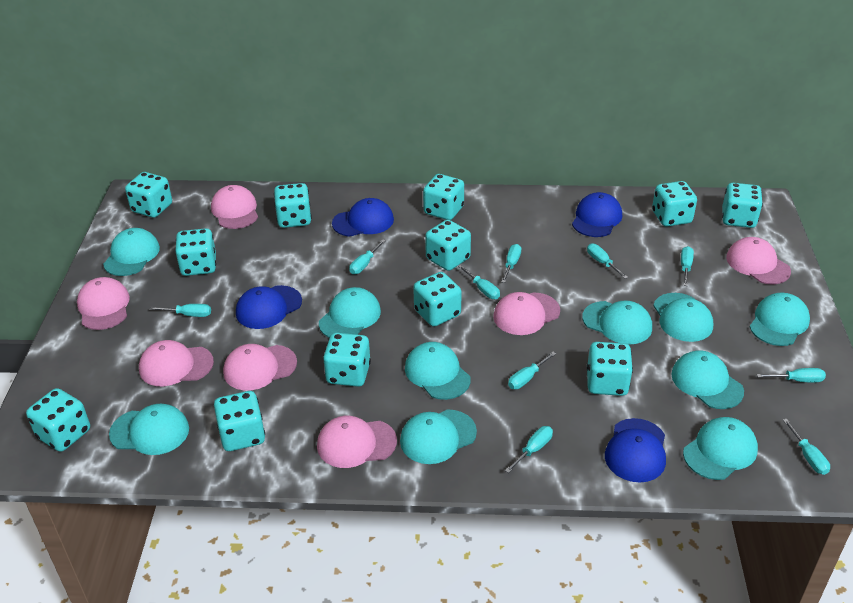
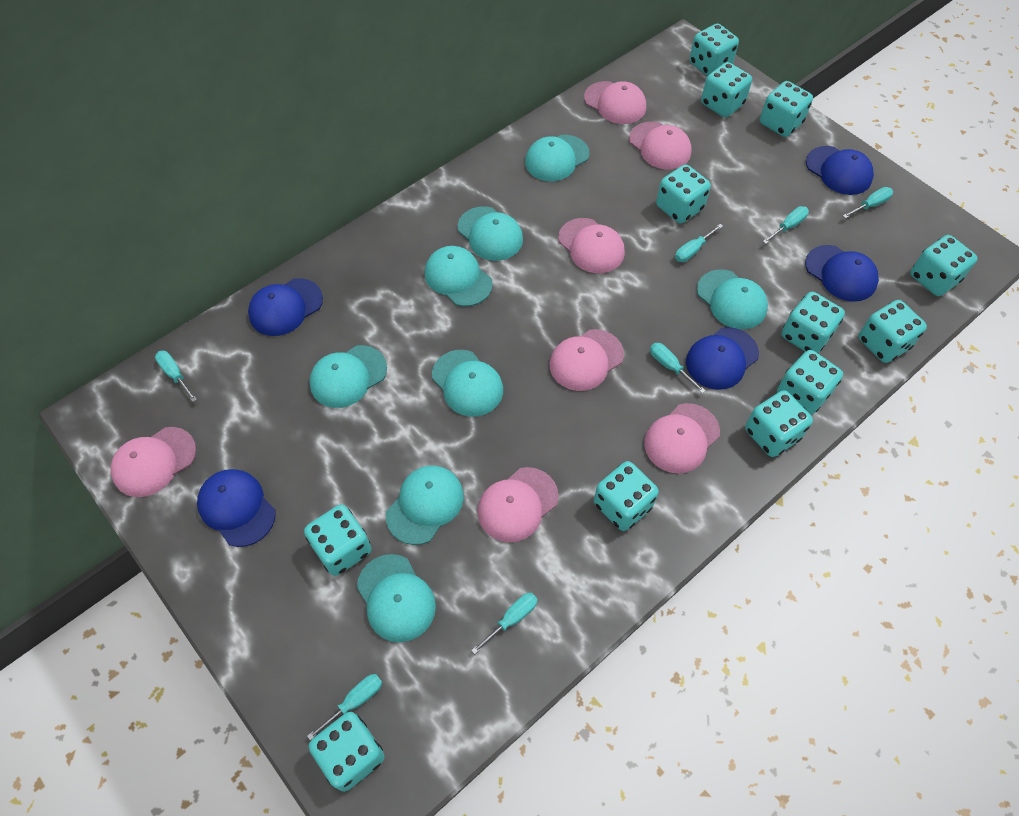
blue cap: [236,285,302,329] [332,198,394,237] [572,192,622,237] [605,418,666,483] = 4 -> [197,469,276,547] [248,278,323,336] [686,327,759,390] [805,245,879,302] [806,146,874,195] = 5
turquoise cap: [103,228,160,276] [109,404,189,455] [319,287,381,338] [400,410,477,464] [405,342,471,400] [582,300,652,345] [653,293,713,342] [671,350,744,409] [683,417,758,480] [750,293,810,346] = 10 -> [310,345,387,408] [357,554,436,642] [386,466,464,545] [425,246,493,307] [432,350,503,417] [458,206,523,261] [525,135,589,181] [697,270,768,329] = 8
turquoise screwdriver: [149,304,211,317] [349,240,386,274] [458,265,500,299] [501,244,521,283] [505,426,553,473] [508,352,556,389] [587,243,628,279] [681,246,694,286] [757,368,826,382] [783,419,830,475] = 10 -> [155,350,197,402] [307,674,382,741] [471,593,538,654] [650,343,706,393] [675,224,723,262] [763,206,809,244] [843,187,893,219] = 7

